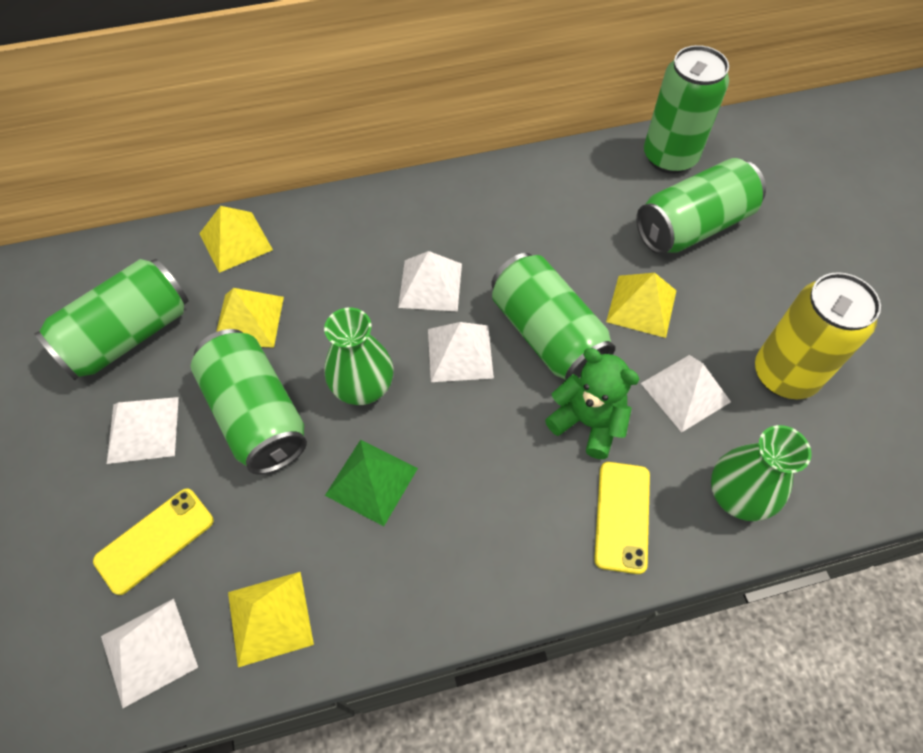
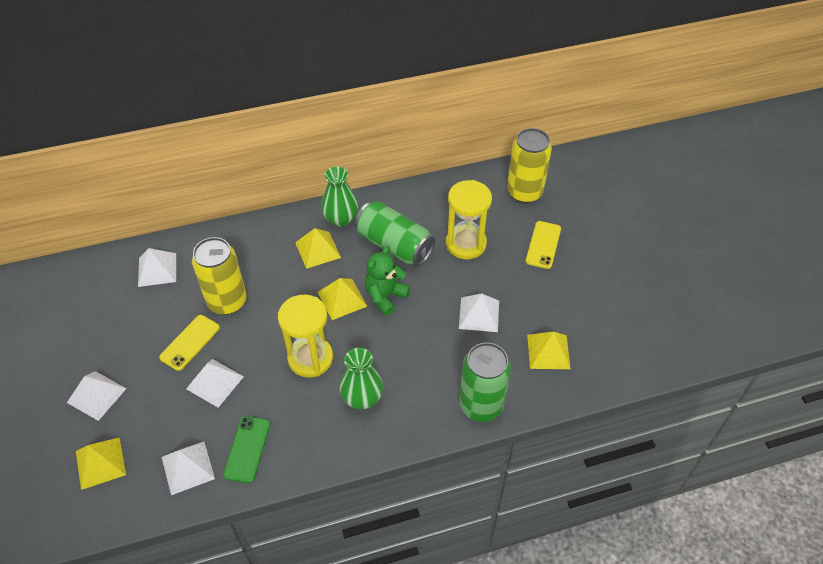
green can: [34,259,189,380] [191,329,307,475] [491,253,615,380] [636,158,766,255] [644,45,729,174] = 5 -> [355,201,435,266] [459,342,511,422] = 2
green phone: none = 0 -> [223,416,270,483] = 1
green pyramid: [325,440,418,526] = 1 -> none = 0
yellow can: [755,272,881,399] = 1 -> [192,237,247,315] [507,128,552,203] = 2
yellow hourglass: none = 0 -> [278,295,333,378] [446,180,492,259] = 2

